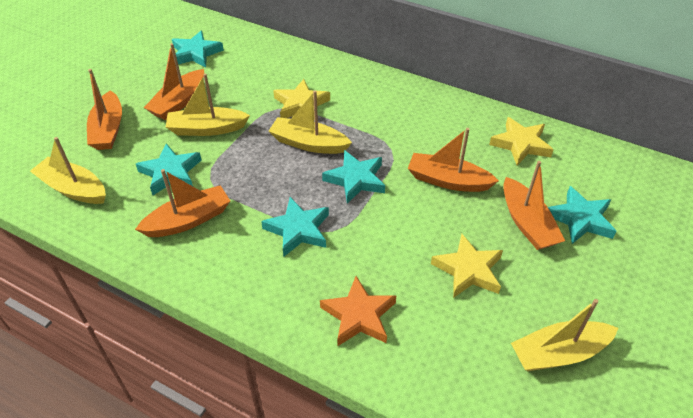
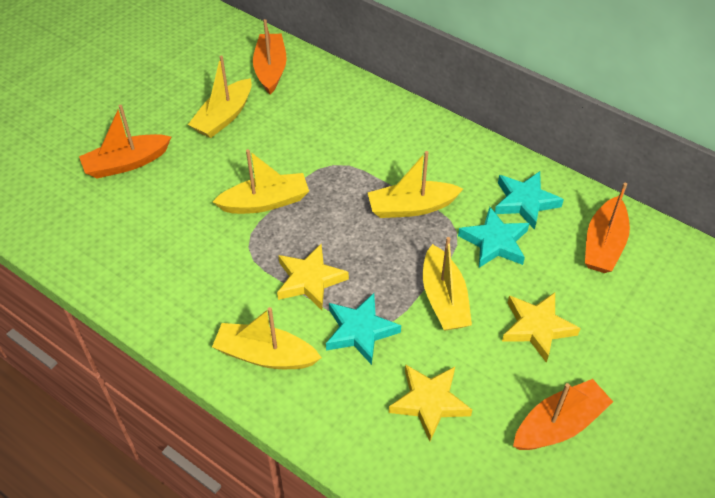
orange boat: [87,69,122,150] [135,169,230,237] [144,43,204,120] [408,128,499,192] [503,161,565,250] = 5 -> [79,105,171,179] [253,19,287,94] [513,379,613,450] [585,183,630,273] = 4
orange star: [320,276,396,346] = 1 -> none = 0
turquoise star: [136,143,202,195] [172,30,224,68] [261,197,329,256] [322,150,385,203] [548,186,617,244] = 5 -> [326,293,401,365] [458,207,530,268] [495,171,564,230] = 3
yellow boat: [30,137,106,204] [166,73,250,136] [269,91,352,154] [511,299,618,371] = 4 -> [188,55,252,138] [212,307,322,369] [213,149,309,214] [368,151,463,218] [423,237,472,331] = 5

